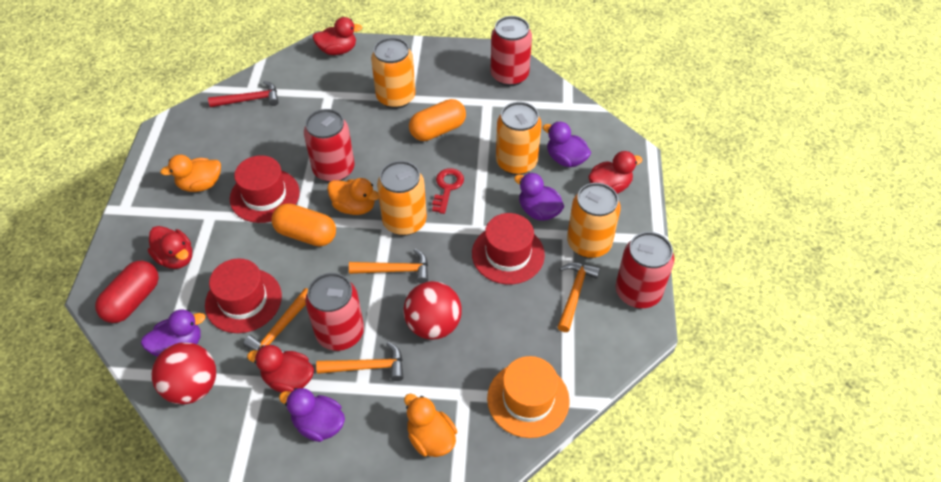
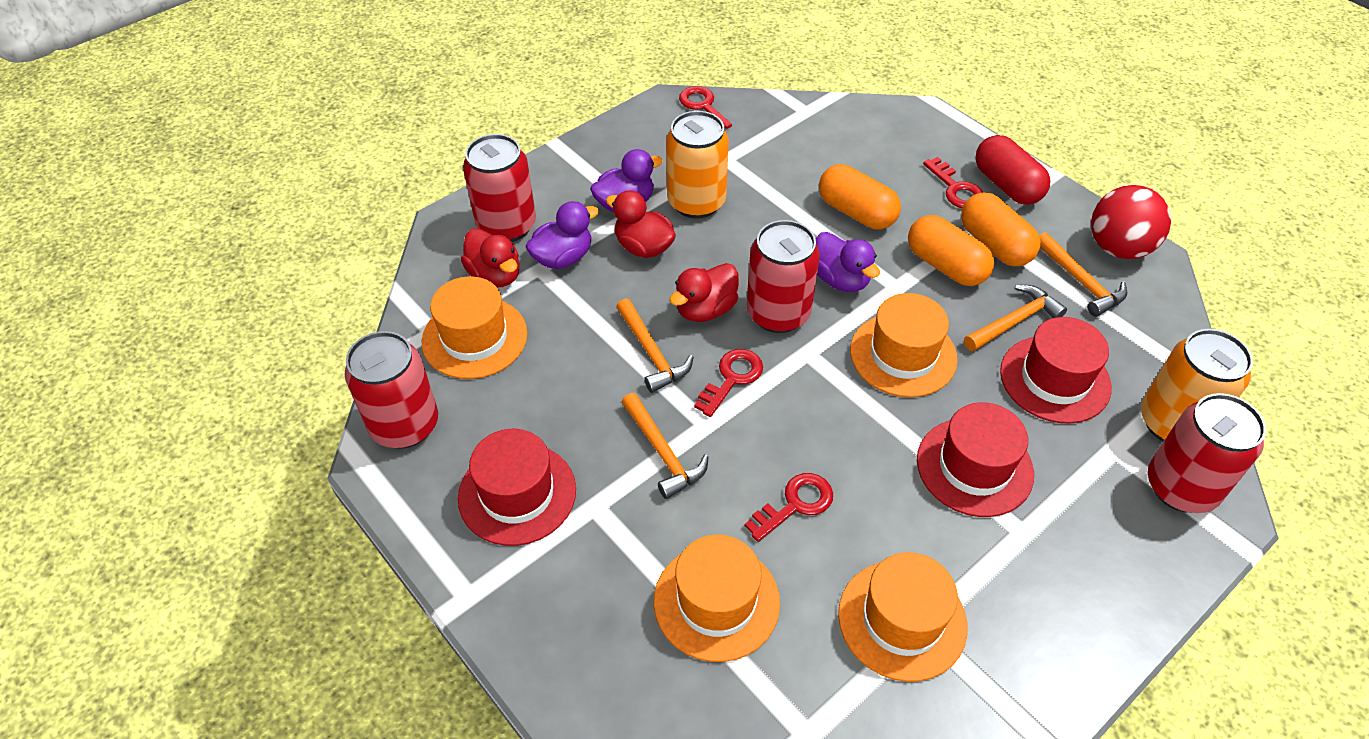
orange can: [371,37,415,109] [377,161,427,236] [496,102,542,175] [567,183,621,258] = 4 -> [666,111,729,218] [1141,329,1253,442] = 2
orange capsule: [271,203,336,247] [409,99,466,141] = 2 -> [819,164,901,230] [908,215,994,286] [961,192,1041,267] = 3
orange duck: [160,155,221,192] [327,178,379,215] [404,394,457,457] = 3 -> none = 0
orange hat: [487,356,570,438] = 1 -> [422,276,528,379] [654,534,780,662] [838,552,968,682] [850,293,958,397] = 4
purple duck: [141,309,205,357] [279,388,345,442] [514,173,564,221] [542,122,591,167] = 4 -> [525,201,599,269] [590,149,663,212] [816,232,880,292] = 3
red ball: [152,342,216,404] [403,281,462,340] = 2 -> [1091,185,1171,259] = 1
red duck: [148,226,192,269] [247,345,314,393] [313,17,362,55] [588,151,642,194] = 4 -> [461,228,520,287] [606,190,676,258] [669,263,739,322] = 3
red hammer: [208,81,279,107] = 1 -> none = 0
red key: [432,168,464,214] = 1 -> [679,86,732,129] [694,349,763,417] [745,473,833,542] [923,157,983,208] = 4

